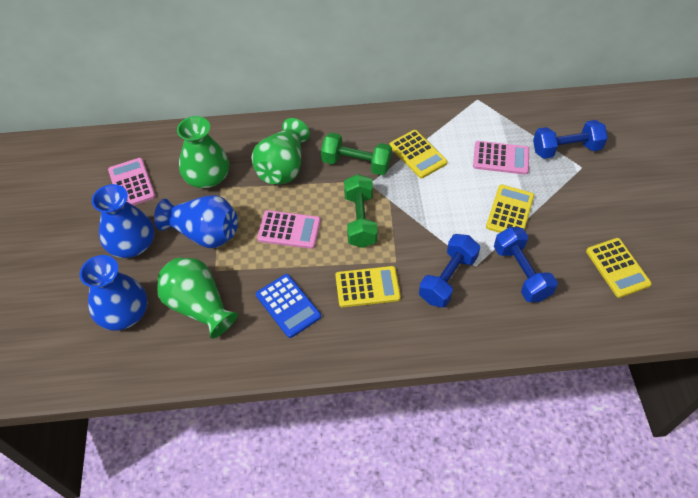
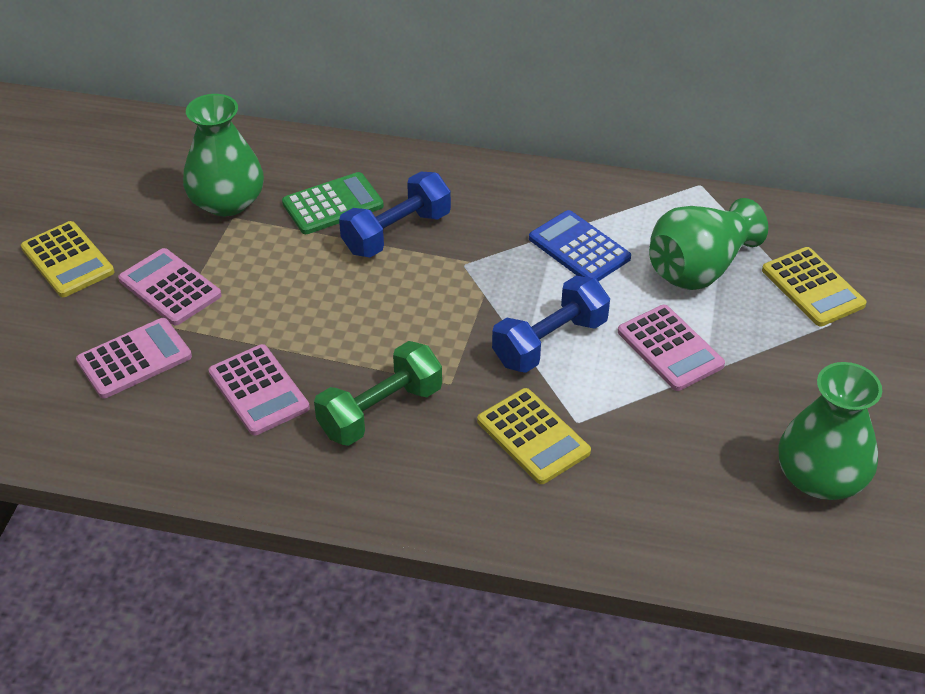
blue dumbbell: [419,234,480,308] [494,227,558,302] [533,120,608,159] = 3 -> [339,172,451,257] [492,276,610,373] = 2
blue vase: [80,255,147,331] [92,184,154,258] [154,195,238,248] = 3 -> none = 0
green calculator: none = 0 -> [282,172,384,234] = 1
green dumbbell: [321,132,392,175] [344,174,378,248] = 2 -> [314,341,442,446] = 1
pink calculator: [108,158,156,206] [257,210,321,249] [473,141,529,175] = 3 -> [76,318,192,399] [118,248,222,325] [208,344,310,436] [618,305,725,391] = 4
yellow calculator: [335,266,401,307] [389,130,448,178] [486,184,534,233] [586,238,652,298] = 4 -> [21,221,114,297] [477,388,591,484] [762,247,867,327] = 3

